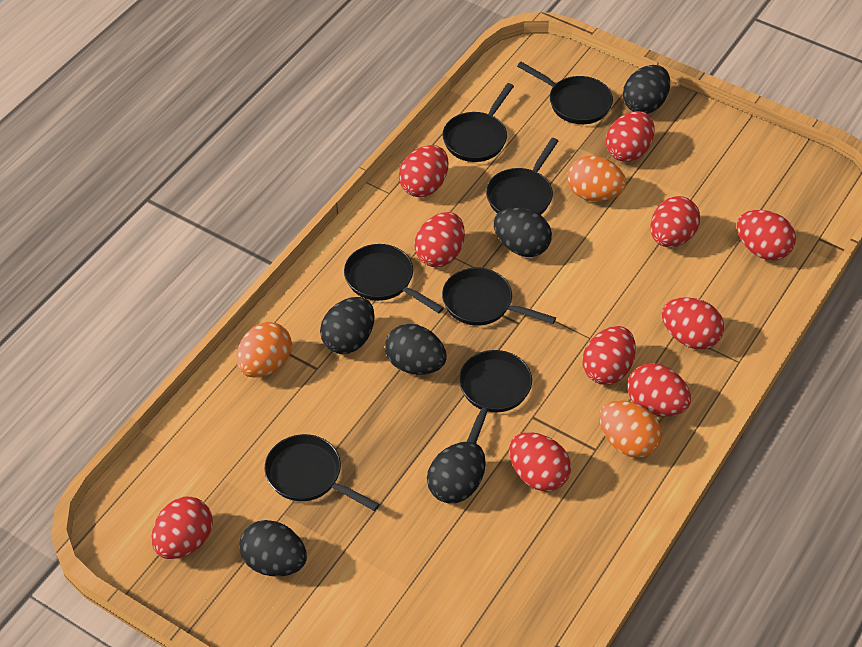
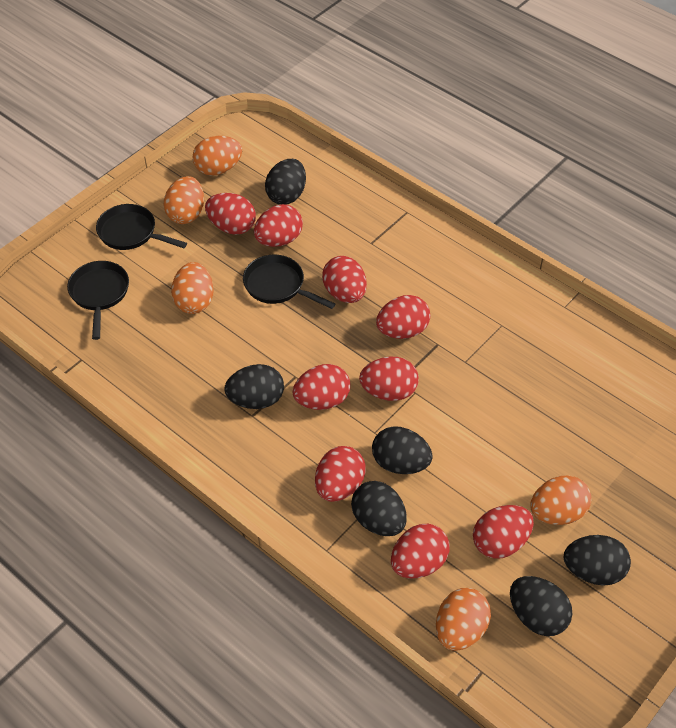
black pan: [264,434,380,511] [344,244,444,313] [442,268,556,326] [443,83,514,162] [459,350,532,443] [486,138,558,215] [517,62,613,124] = 7 -> [67,261,129,340] [96,204,187,250] [243,255,335,309] = 3
orange egg: [236,322,292,378] [567,156,626,201] [599,400,662,458] = 3 -> [164,176,204,224] [171,262,214,314] [192,136,242,176] [436,588,491,651] [530,475,592,525] = 5
red egg: [151,496,213,559] [399,145,448,197] [415,212,465,267] [509,432,571,492] [583,326,636,385] [606,111,654,162] [627,363,691,416] [650,196,700,247] [662,297,724,349] [737,210,796,260] = 10 -> [205,193,256,235] [254,204,303,247] [293,364,350,410] [315,446,366,502] [322,256,367,303] [359,357,419,401] [376,295,430,339] [391,524,449,578] [473,505,534,559] = 9

